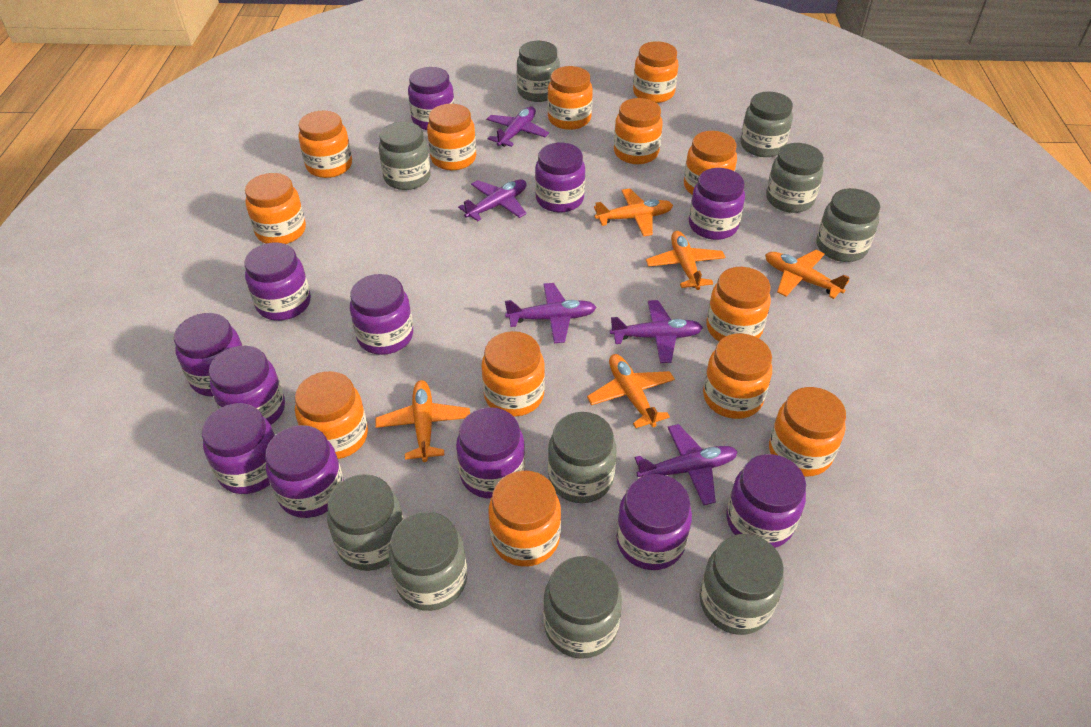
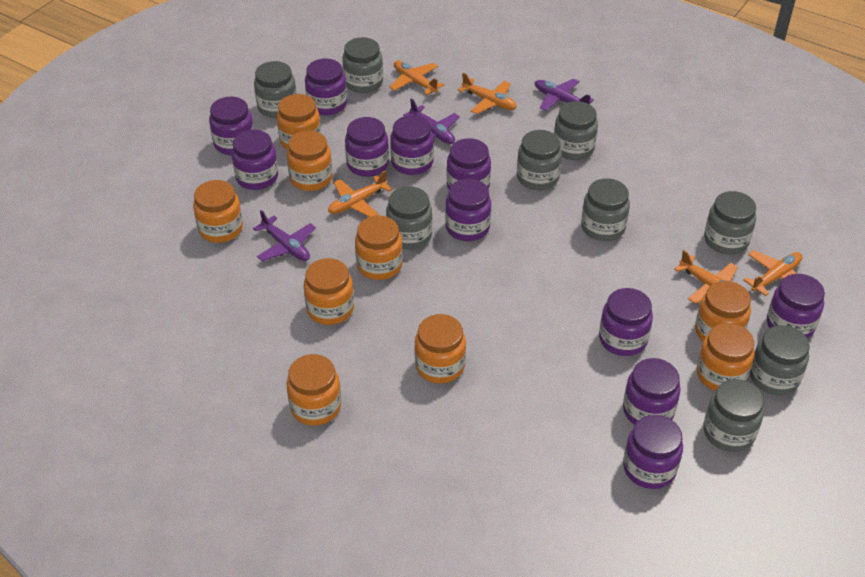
grey jar: [327,474,404,571] [379,122,431,190] [389,511,467,611] [517,41,560,102] [543,556,622,659] [548,412,617,503] [700,534,784,635] [740,92,793,157] [766,143,824,213] [816,188,880,262] = 10 -> [254,61,297,118] [342,37,383,93] [386,186,432,250] [517,130,562,190] [554,101,598,160] [581,178,630,241] [703,379,764,452] [704,191,756,255] [750,325,810,395] = 9
orange jar: [245,173,306,244] [295,371,368,459] [298,111,352,178] [427,104,476,170] [481,331,545,417] [488,471,561,567] [547,66,593,130] [614,98,663,164] [633,41,678,103] [684,131,737,195] [703,333,772,419] [706,267,771,341] [769,387,846,477] = 13 -> [193,180,243,243] [277,94,321,150] [286,354,341,426] [287,131,332,191] [304,258,354,325] [355,216,403,280] [414,314,466,384] [695,281,751,342] [697,323,755,391] = 9
purple jar: [174,313,243,397] [202,403,275,494] [209,346,285,425] [244,243,311,321] [265,425,344,518] [350,274,413,355] [408,67,455,130] [456,407,525,499] [535,143,585,212] [616,474,692,570] [689,168,745,240] [726,454,806,548] = 12 -> [209,97,254,155] [232,130,278,190] [305,59,347,115] [345,117,389,177] [390,115,434,175] [445,178,491,241] [446,138,491,189] [599,288,653,356] [623,358,681,425] [623,415,683,489] [767,274,825,338] = 11
purple plane: [458,179,527,221] [486,106,549,147] [505,283,596,343] [610,300,703,363] [635,424,738,505] = 5 -> [253,210,316,261] [403,98,460,144] [535,79,594,111] = 3

